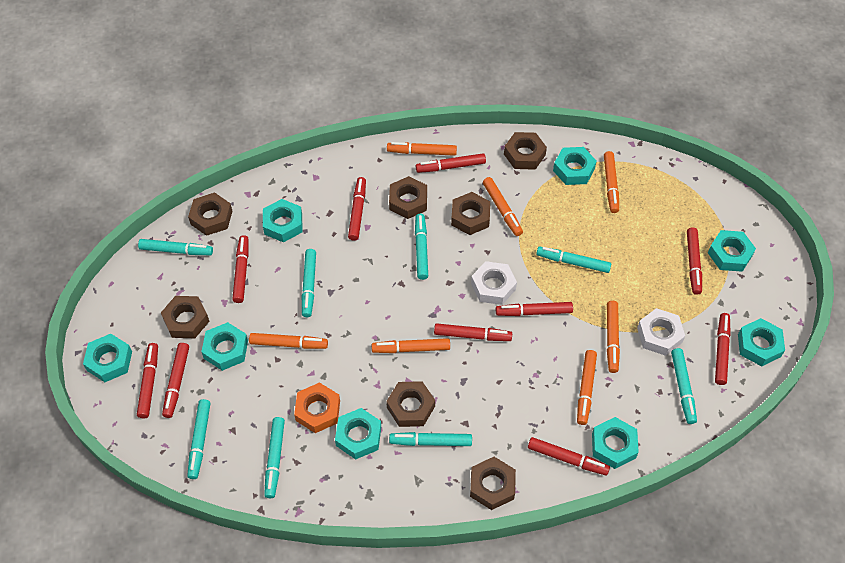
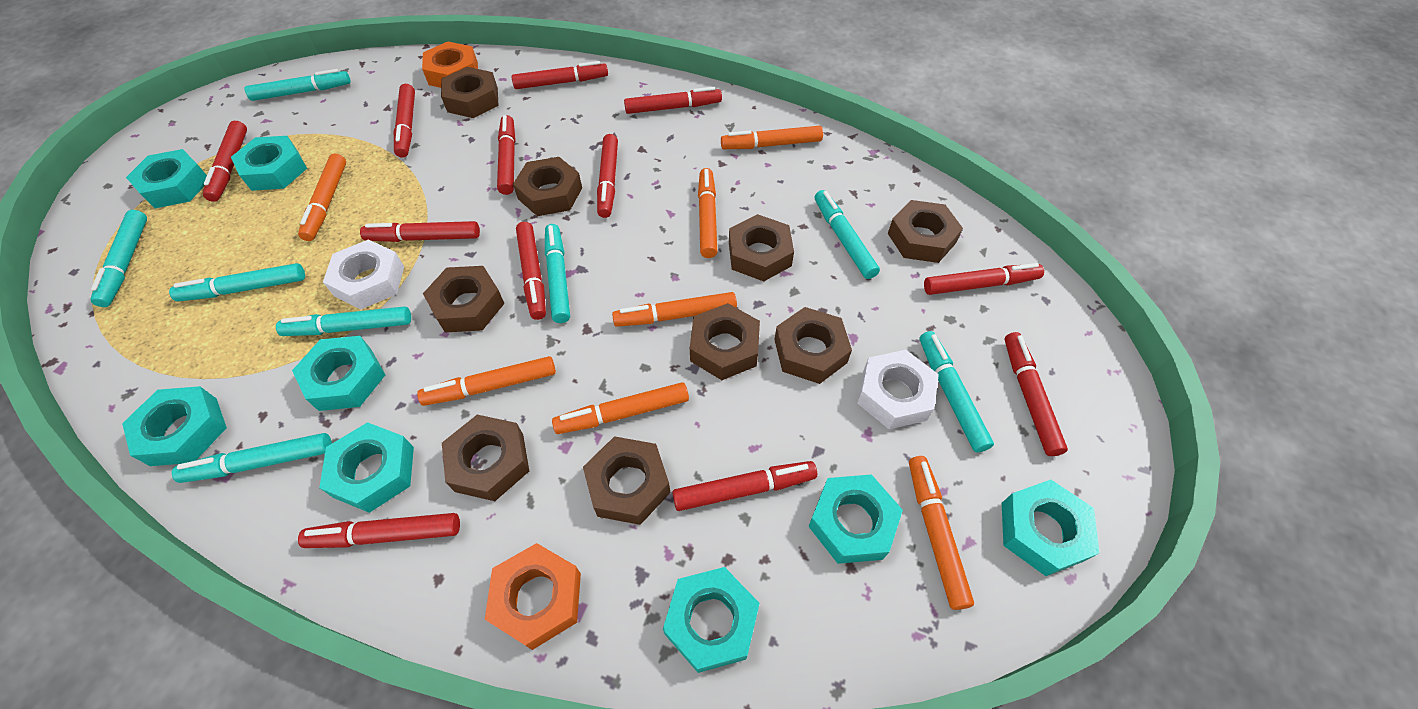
brown nut: [161,296,209,338] [188,193,233,236] [386,381,435,427] [389,176,427,219] [451,192,490,235] [470,457,516,510] [504,132,547,170] = 7 -> [423,266,505,333] [441,67,499,118] [442,415,529,501] [513,157,582,216] [583,436,670,525] [690,303,760,380] [729,214,794,281] [774,307,852,384] [888,200,963,263] = 9
orange nut: [294,382,340,433] = 1 -> [422,42,478,88] [485,543,581,650] = 2
red marker: [137,343,158,418] [162,343,189,418] [232,235,249,303] [348,177,366,241] [416,153,486,173] [434,323,512,341] [496,302,573,316] [528,437,610,476] [687,228,702,295] [715,313,731,385] = 10 -> [203,121,247,202] [298,513,460,548] [360,221,480,242] [394,84,415,158] [497,115,516,195] [512,61,608,89] [516,222,546,320] [597,134,618,218] [624,87,722,114] [672,461,817,511] [924,263,1044,295] [1004,332,1068,456] = 12

